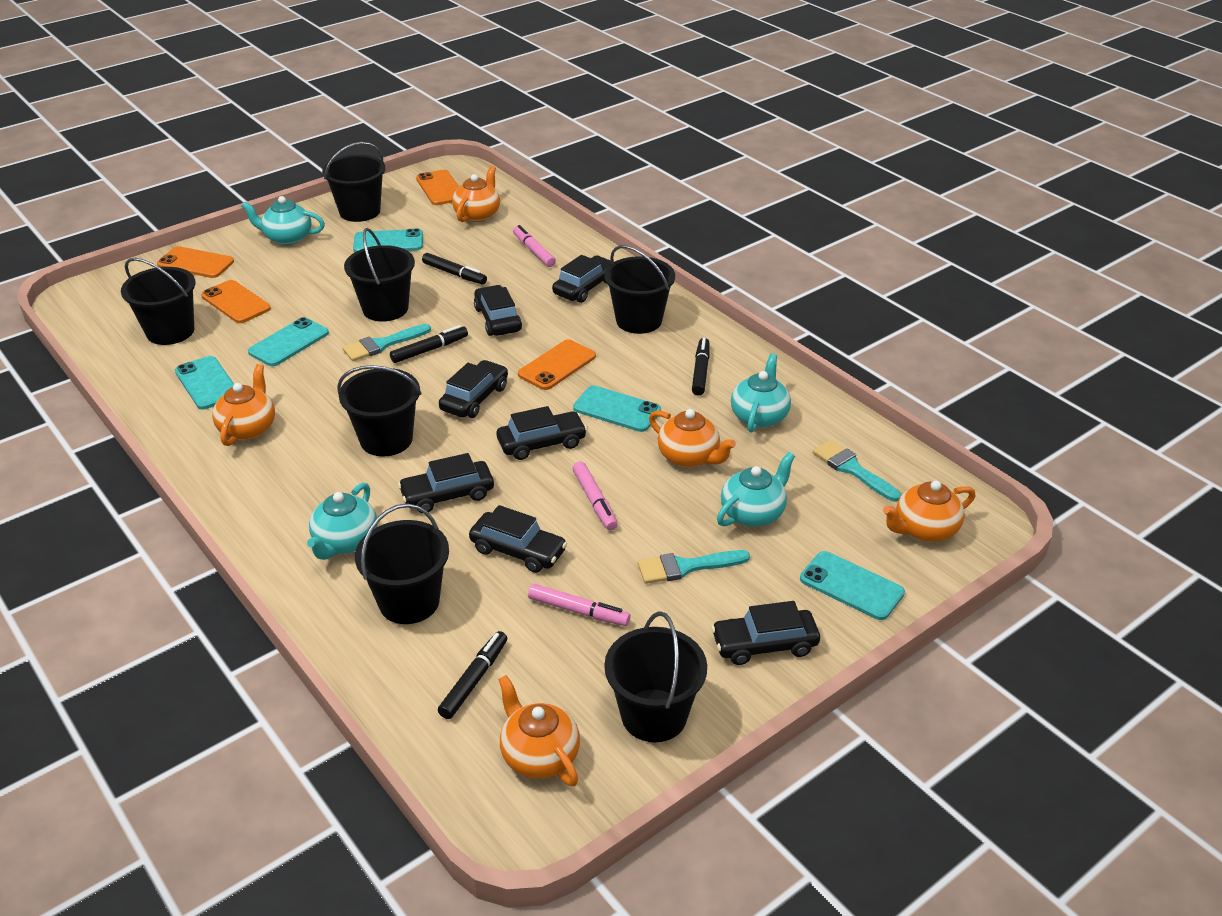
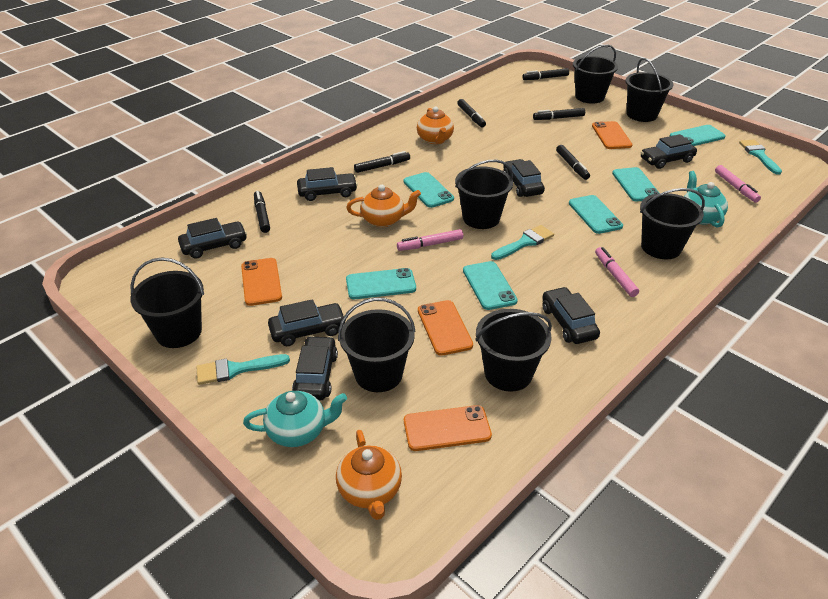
black marker: [390,325,468,363] [422,253,487,285] [438,631,507,719] [692,338,710,395] = 4 -> [254,191,270,233] [354,151,410,173] [457,99,486,127] [522,68,569,80] [533,108,585,120] [556,145,590,180] = 6
orange teapot: [212,364,275,446] [452,166,500,222] [498,675,580,786] [649,409,736,467] [883,481,975,542] = 5 -> [336,430,402,520] [346,185,421,227] [417,107,454,144] = 3
turquoise phone: [175,356,234,409] [248,317,329,366] [353,228,423,252] [573,385,661,432] [800,551,905,620] = 5 -> [346,268,416,299] [403,172,454,208] [463,261,518,310] [569,195,623,234] [612,167,659,201] [670,125,725,146] = 6
turquoise teapot: [241,196,325,245] [307,483,378,560] [717,452,795,527] [731,354,791,433] = 4 -> [243,391,347,447] [684,171,728,227] = 2

